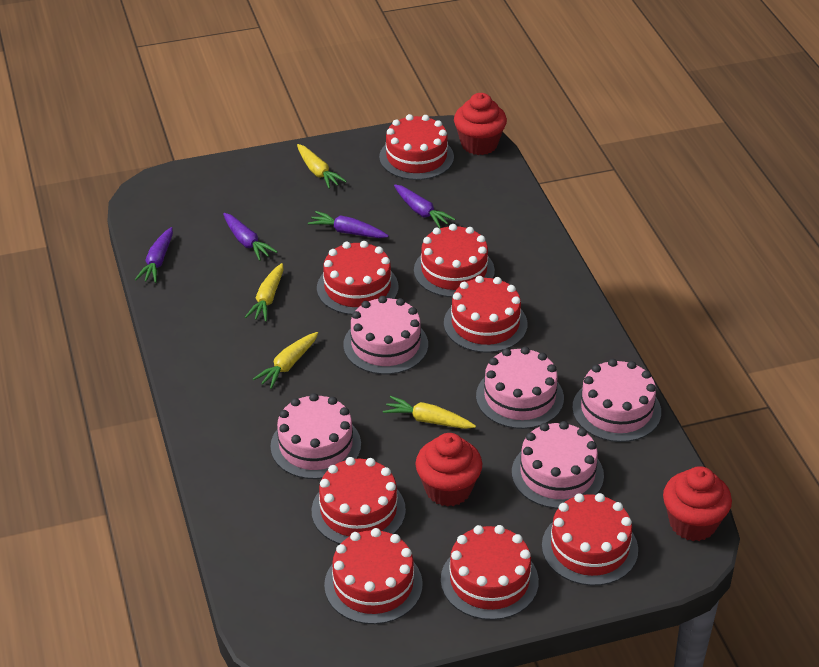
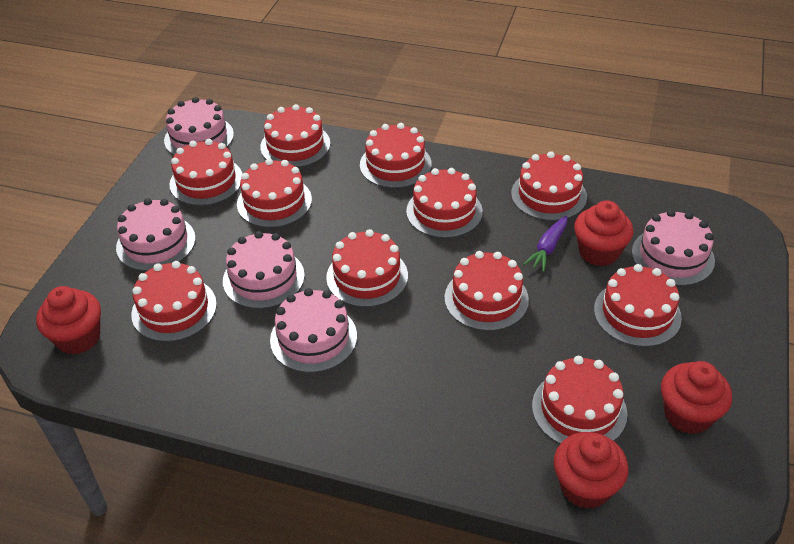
purple carrot: [135,227,173,283] [223,213,277,261] [308,211,389,238] [394,184,455,228] = 4 -> [524,216,567,272] = 1
red cake: [312,457,406,544] [317,241,398,315] [324,528,423,624] [379,114,454,180] [414,224,495,297] [441,525,539,620] [444,276,527,353] [542,493,638,586] = 8 -> [131,261,217,342] [169,139,242,206] [237,158,312,228] [260,104,330,167] [326,229,408,307] [360,123,432,188] [406,168,483,238] [444,251,529,331] [511,151,587,221] [532,356,627,444] [594,264,682,347] = 11
red cupcake: [415,433,482,507] [454,93,507,155] [663,466,732,541] = 3 -> [36,286,101,355] [554,432,629,509] [574,200,634,266] [661,361,732,434] = 4
yellow carrot: [245,263,284,322] [253,332,318,389] [297,144,347,189] [383,396,476,429] = 4 -> none = 0

